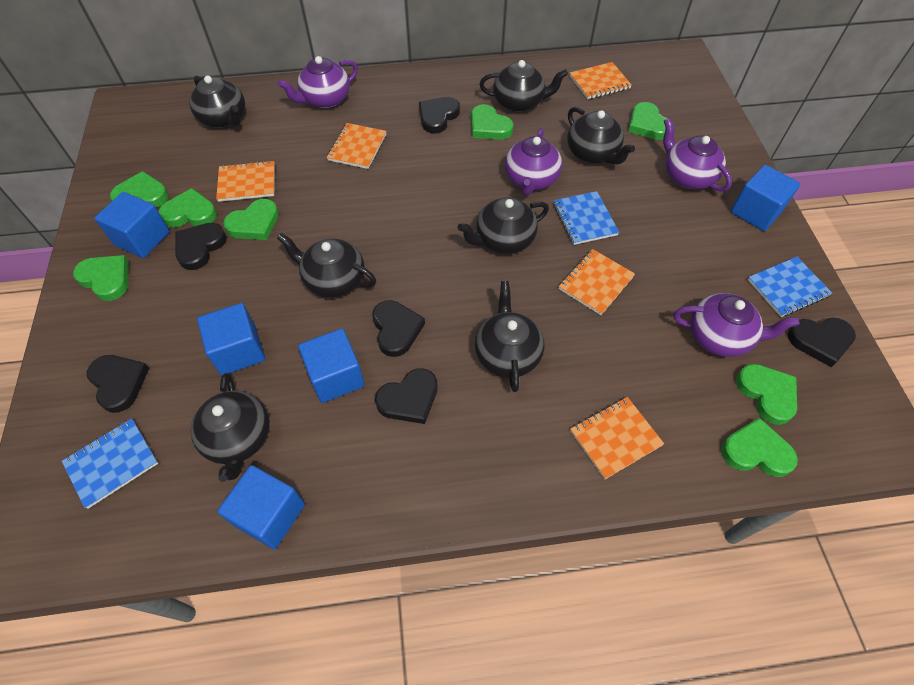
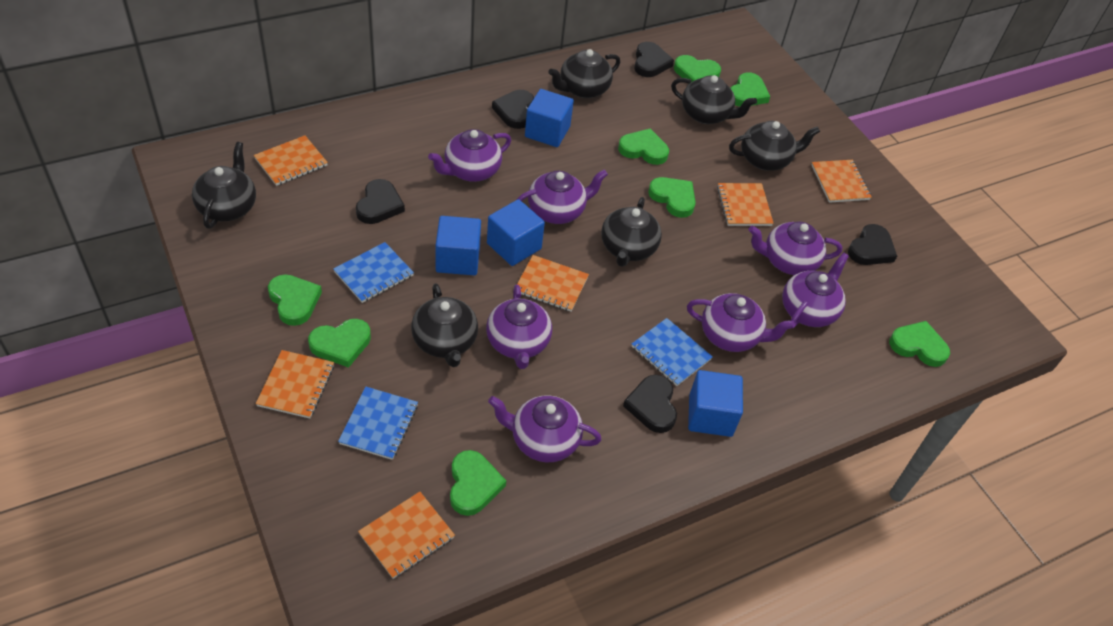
black heart: [87,355,149,413] [175,223,227,270] [372,300,425,357] [375,368,438,424] [419,97,460,133] [788,318,856,367] = 6 -> [356,179,405,224] [492,90,534,129] [623,375,677,433] [634,42,674,77] [848,224,897,265] = 5
black teapot: [189,76,245,128] [191,373,270,482] [277,233,376,298] [458,197,549,254] [475,281,545,392] [479,60,568,112] [567,107,635,164] = 7 -> [192,142,256,229] [411,283,478,367] [548,49,620,98] [601,197,662,267] [671,75,757,124] [729,121,820,171] = 6
blue cube: [94,192,170,258] [197,303,265,375] [217,465,305,549] [298,328,365,403] [731,165,800,231] = 5 -> [436,216,481,275] [487,199,545,266] [525,89,574,147] [688,370,743,437] = 4
orange notebook: [216,160,275,202] [327,123,387,169] [558,249,635,315] [570,62,632,99] [570,397,664,479] = 5 -> [254,136,328,186] [256,350,334,419] [358,492,455,579] [517,255,589,312] [717,183,774,226] [812,160,872,203] = 6
purple teapot: [278,56,358,108] [505,128,562,195] [663,118,732,192] [674,293,800,357] = 4 -> [428,129,511,182] [486,284,552,369] [488,395,601,462] [517,169,608,224] [687,293,795,352] [748,222,842,275] [782,252,849,327] = 7

